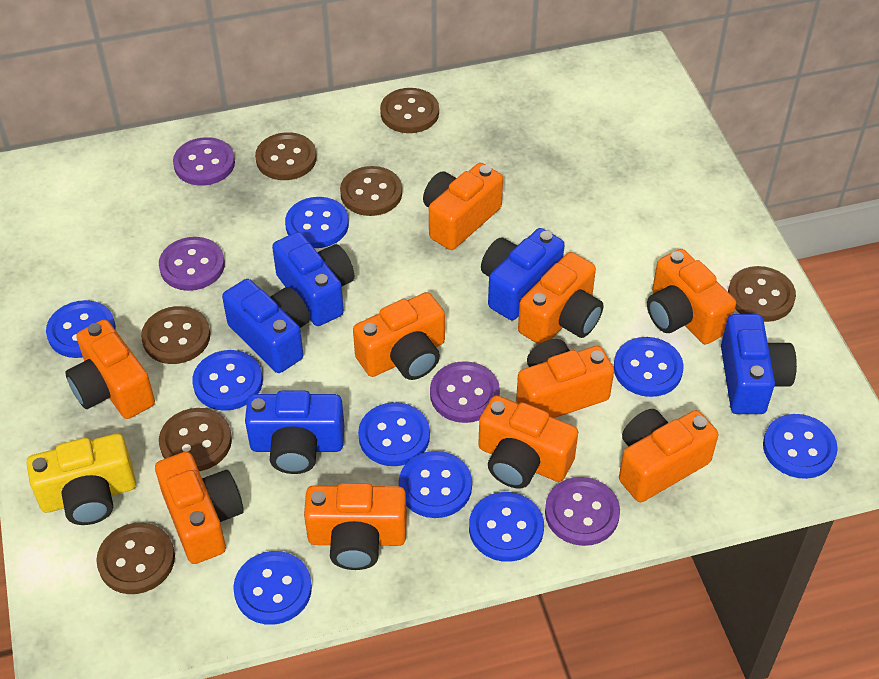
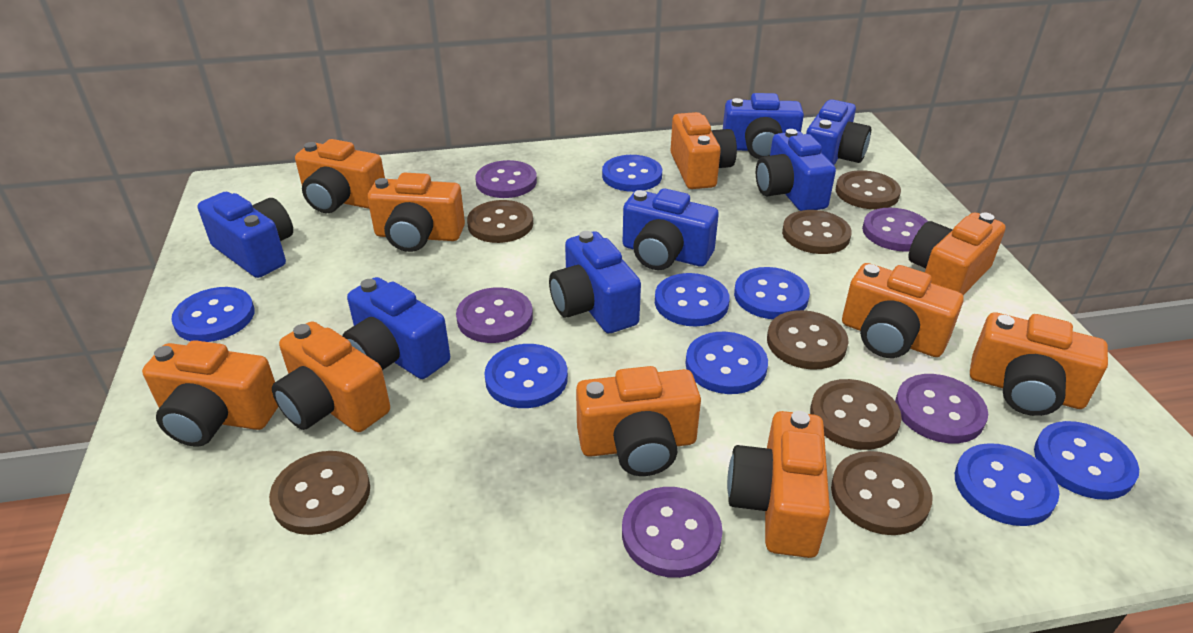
blue button: [46,300,116,358] [192,350,263,411] [233,551,312,625] [285,197,349,248] [358,402,430,466] [399,451,472,518] [469,492,544,562] [614,337,684,397] [763,414,838,479] = 9 -> [171,287,255,342] [484,344,568,408] [602,155,662,192] [655,273,730,327] [685,332,768,394] [734,267,810,319] [955,443,1059,526] [1034,421,1139,500] = 8
blue camera: [222,279,310,373] [245,391,344,474] [272,232,354,326] [481,228,564,320] [721,314,797,414] = 5 -> [198,192,293,278] [342,277,450,379] [549,231,641,333] [623,188,719,270] [723,93,804,159] [756,129,836,211] [806,99,871,165] = 7
purple button: [159,237,225,291] [173,137,235,186] [430,361,500,423] [545,477,620,546] = 4 -> [456,287,533,343] [475,160,537,198] [622,487,723,578] [862,208,928,252] [895,374,988,443] = 5
yellow camera: [26,433,136,525] = 1 -> none = 0

